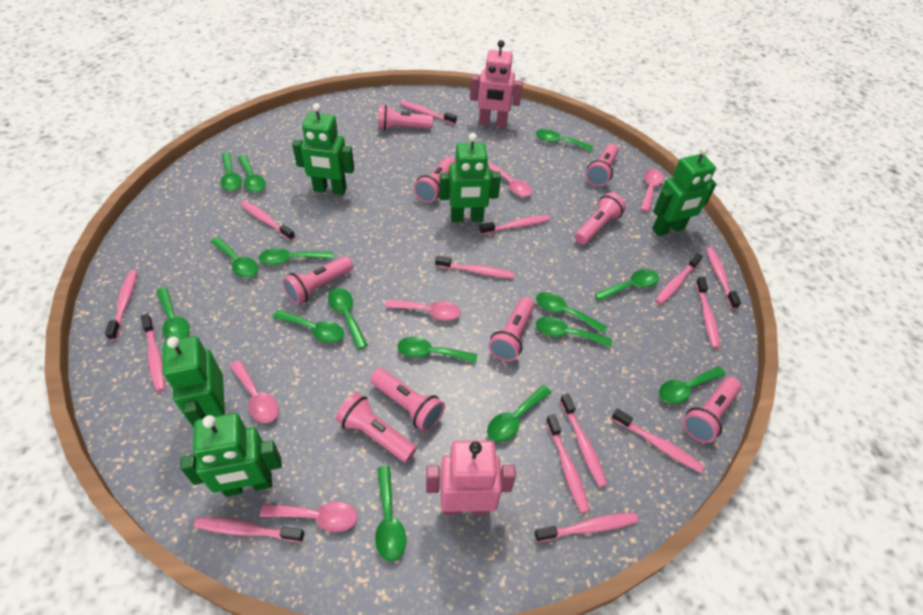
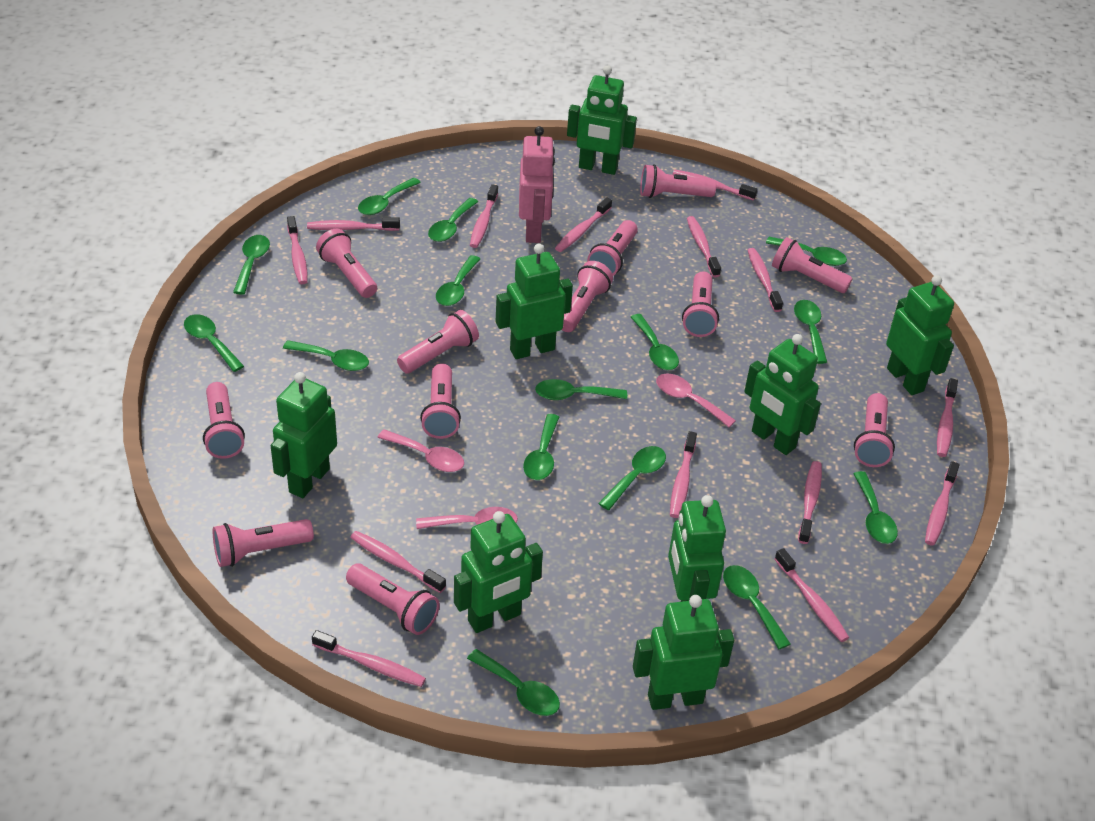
green robot: [162,336,225,427] [180,413,282,497] [292,103,354,195] [439,133,501,222] [652,146,716,236] = 5 -> [271,372,337,498] [454,511,543,633] [496,244,573,359] [567,65,637,175] [633,595,734,710] [668,495,726,602] [744,334,821,455] [886,275,954,395] = 8
pink flashlight: [282,256,353,305] [336,392,417,462] [370,368,445,432] [378,105,433,130] [414,157,456,203] [489,297,535,362] [575,193,626,245] [586,144,619,187] [683,377,741,443] = 9 -> [203,382,245,459] [213,519,314,567] [316,229,377,298] [346,563,440,635] [397,310,479,374] [420,363,461,439] [562,261,613,332] [587,220,638,276] [640,164,716,198] [682,271,719,337] [772,237,852,293] [854,393,895,467] = 12
pink robot: [426,441,516,515] [470,40,523,127] = 2 -> [519,126,555,243] = 1
pink spoon: [230,360,279,423] [260,502,357,532] [385,299,461,321] [488,163,532,197] [641,169,663,212] = 5 -> [377,429,464,472] [416,507,518,529] [656,373,736,427] = 3

